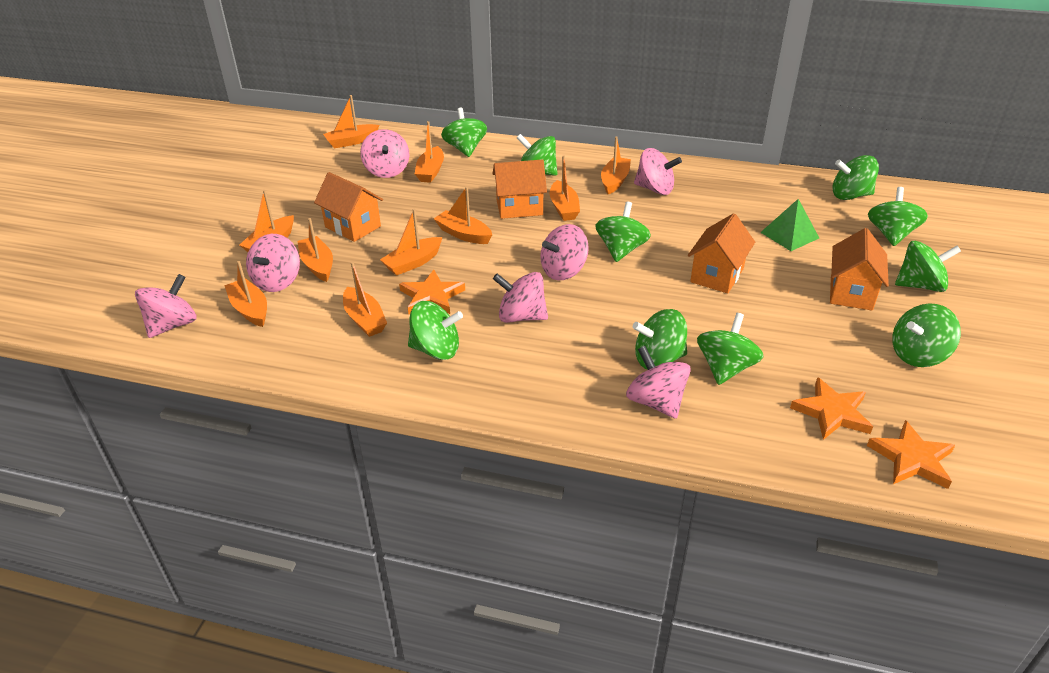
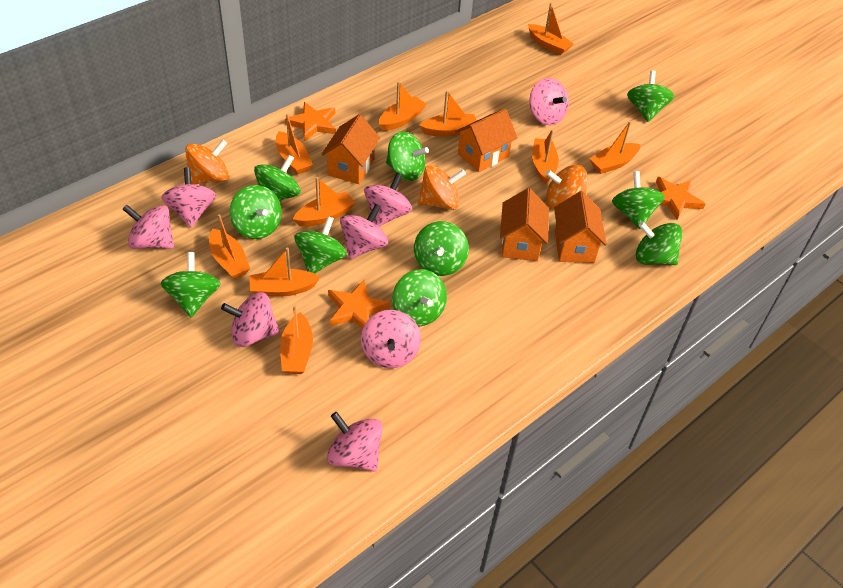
green pyramid: [760,199,819,251] = 1 -> none = 0
orange spinning top: none = 0 -> [185,140,229,184] [418,165,466,210] [546,165,587,209] = 3
pink spinning top: [135,274,197,338] [246,234,300,292] [360,129,409,178] [493,272,548,323] [540,224,589,281] [626,346,691,419] [634,148,682,195] = 7 -> [122,205,174,249] [161,167,216,227] [221,292,280,347] [327,412,383,472] [340,204,389,259] [361,310,421,368] [364,172,412,227] [529,78,569,125] = 8

